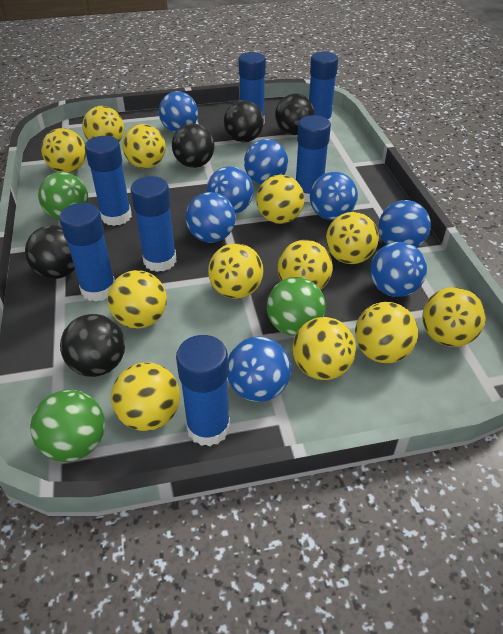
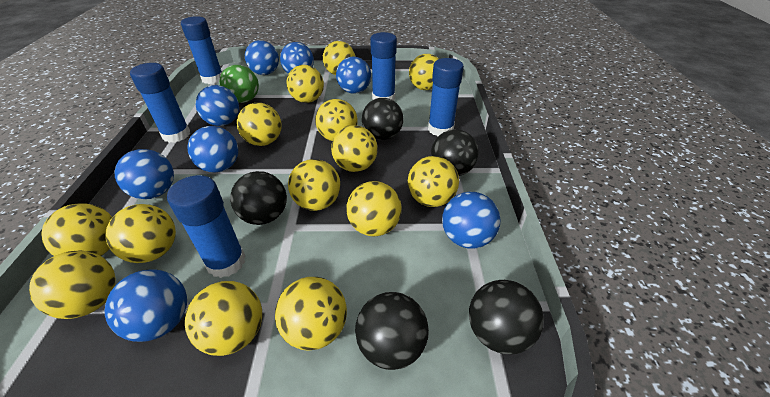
blue glue stick: [59,203,115,302] [85,136,132,226] [130,176,177,272] [176,335,230,447] [238,52,266,118] [296,115,331,202] [309,52,338,123] = 7 -> [130,63,190,143] [167,175,246,278] [181,16,222,84] [370,32,397,101] [428,58,464,136] = 5
green ball: [30,390,105,462] [38,172,88,220] [267,277,326,336] = 3 -> [220,65,259,103] = 1
yellow ball: [41,128,86,173] [82,106,124,142] [108,270,167,329] [111,362,180,431] [122,124,166,168] [208,243,264,299] [256,175,304,224] [278,240,333,290] [292,317,356,380] [326,212,379,264] [355,302,418,363] [422,287,486,347] = 12 -> [29,251,116,319] [41,204,112,256] [106,204,176,263] [185,281,262,356] [237,103,282,146] [275,277,347,351] [286,65,324,103] [288,159,340,211] [315,99,358,141] [323,41,355,75] [331,125,378,172] [346,181,402,236] [408,156,459,207] [409,54,439,90] = 14

